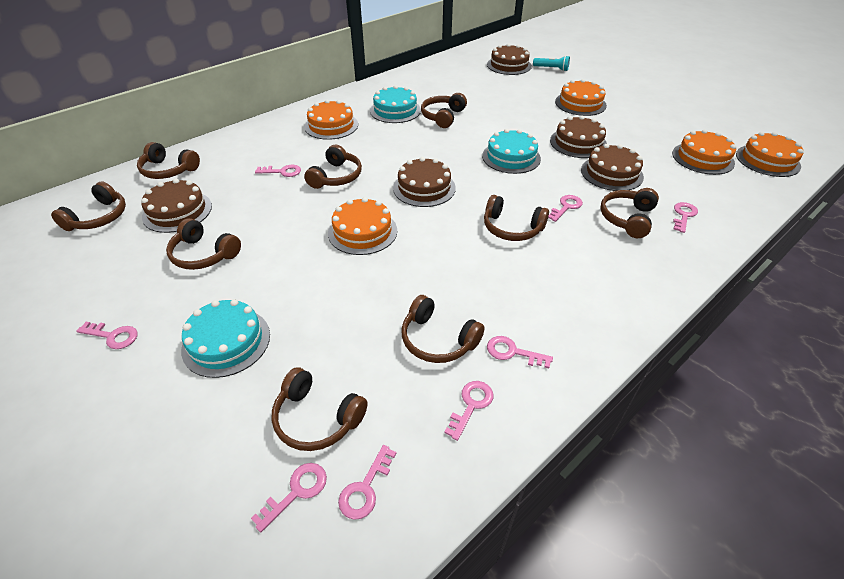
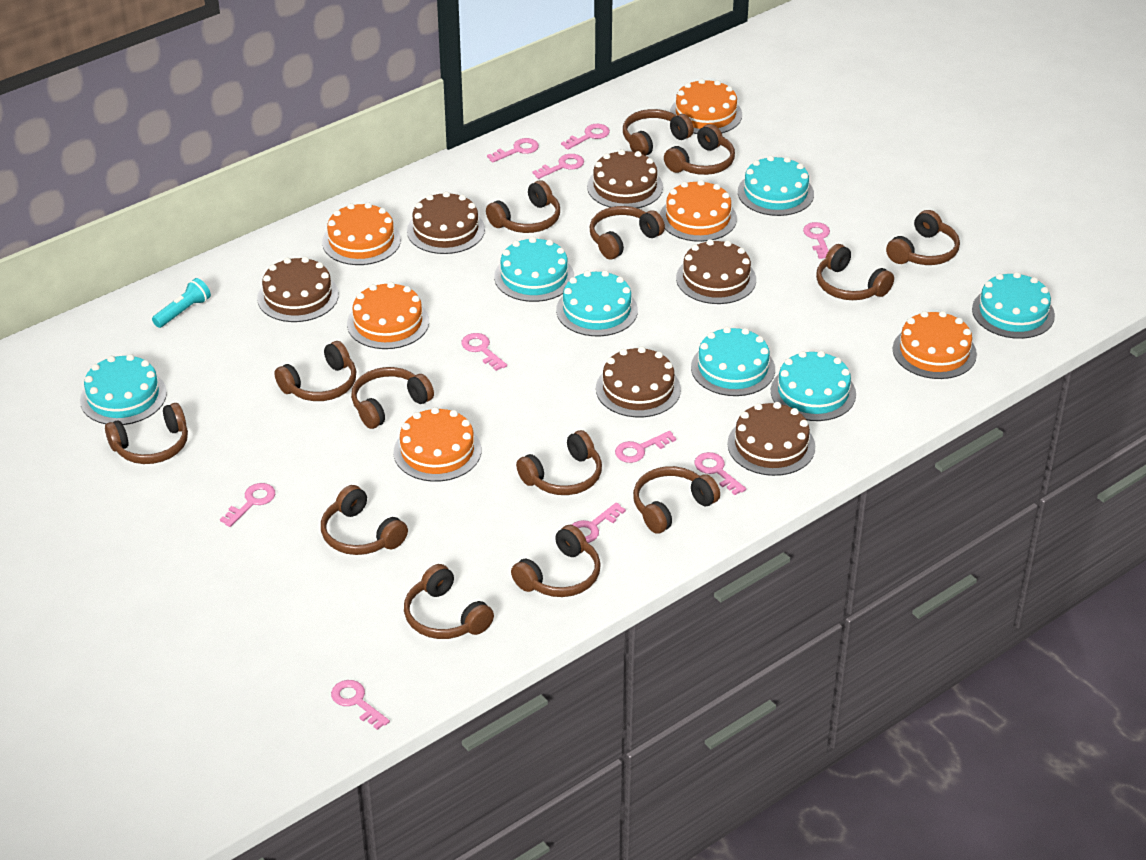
brown cake: [141,178,212,233] [393,157,456,207] [487,43,532,75] [550,115,607,158] [581,144,644,191] = 5 -> [257,257,339,322] [407,191,485,254] [587,149,663,208] [596,346,681,417] [676,239,756,304] [727,402,815,476] = 6
brown headphones: [51,181,126,231] [137,142,200,179] [166,218,241,270] [271,368,367,451] [304,145,362,189] [401,295,485,363] [421,93,467,128] [484,195,549,241] [600,188,659,238] = 9 -> [105,403,188,464] [274,341,356,401] [321,485,408,555] [351,367,434,429] [404,564,494,639] [486,180,560,233] [511,525,601,597] [516,430,602,495] [590,206,665,259] [623,109,694,156] [633,466,720,534] [664,124,735,175] [816,244,894,300] [886,210,960,265] = 14
orange cake: [304,100,358,140] [328,197,397,255] [555,79,607,116] [672,129,736,175] [736,132,804,177] = 5 -> [322,202,401,265] [347,282,429,349] [394,407,481,482] [660,180,737,242] [670,78,742,134] [893,311,977,379] = 6
pink key: [76,322,138,349] [251,463,327,532] [255,165,301,177] [338,445,397,520] [444,381,494,441] [487,336,553,368] [548,195,583,222] [673,202,698,233] = 8 -> [220,483,275,527] [331,680,390,730] [461,333,507,371] [487,138,539,163] [532,154,584,179] [561,124,610,150] [572,502,626,543] [615,431,676,463] [694,452,746,495] [803,222,830,259] = 10
turquoise cake: [181,299,270,378] [370,85,421,123] [482,129,541,174] = 3 -> [80,354,167,425] [494,237,574,302] [556,270,638,336] [691,327,775,396] [738,155,814,216] [771,351,856,421] [972,272,1055,339] = 7

